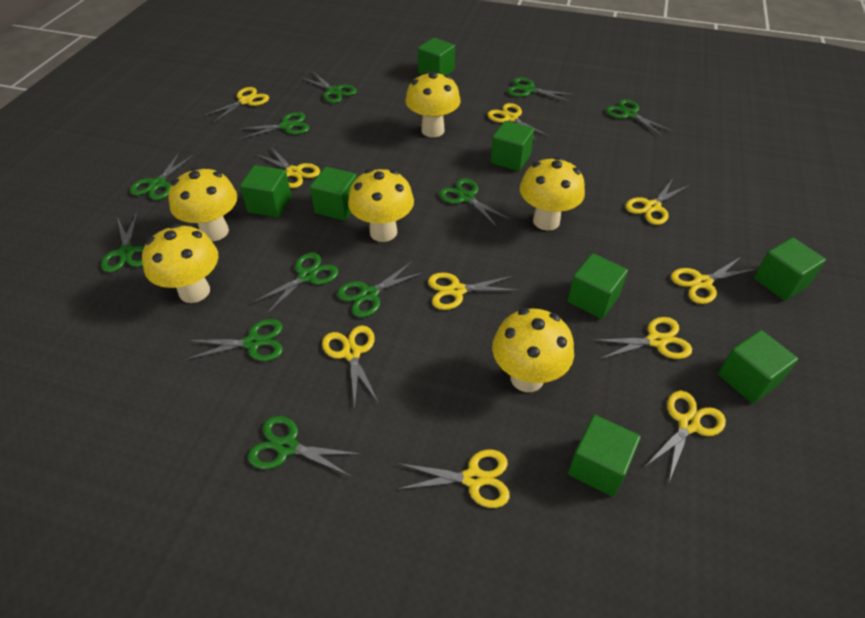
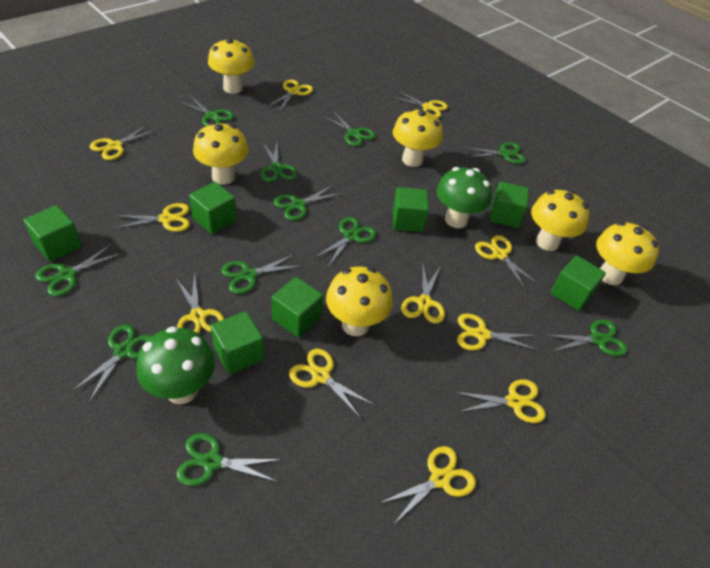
green cube: [240,165,291,217] [310,167,357,221] [418,38,455,75] [491,121,534,171] [567,253,628,319] [568,415,641,497] [718,330,798,403] [754,237,826,301] = 8 -> [23,205,82,262] [189,182,237,234] [211,311,264,374] [272,277,323,338] [393,187,429,232] [490,181,529,228] [550,255,606,311] = 7
green mushroom: none = 0 -> [136,326,215,404] [436,167,492,228] = 2
yellow scissors: [203,87,269,123] [256,146,320,188] [322,325,379,408] [396,450,510,508] [428,273,519,310] [488,103,549,141] [591,317,692,359] [625,180,689,225] [646,391,726,482] [671,257,757,304] = 10 -> [90,124,157,160] [113,203,190,232] [175,272,224,334] [267,80,313,111] [289,349,375,419] [380,446,476,525] [392,90,448,118] [401,265,445,324] [454,379,546,423] [457,313,539,351] [475,235,539,290] = 11

